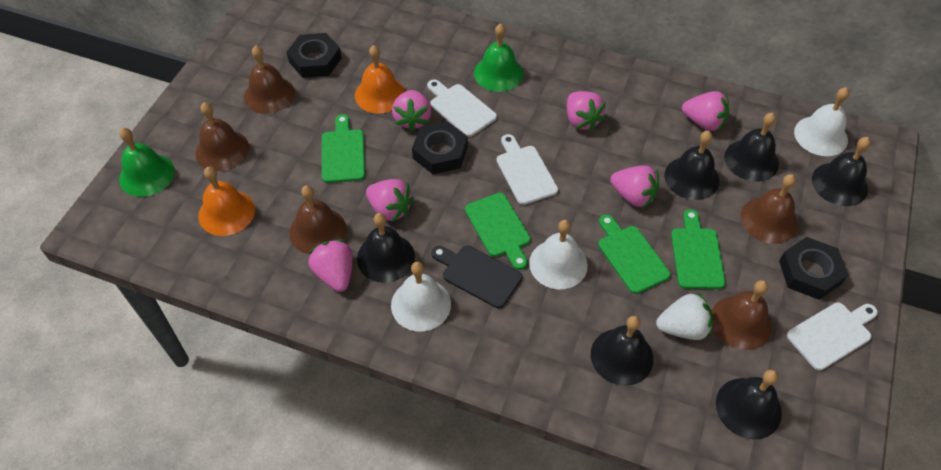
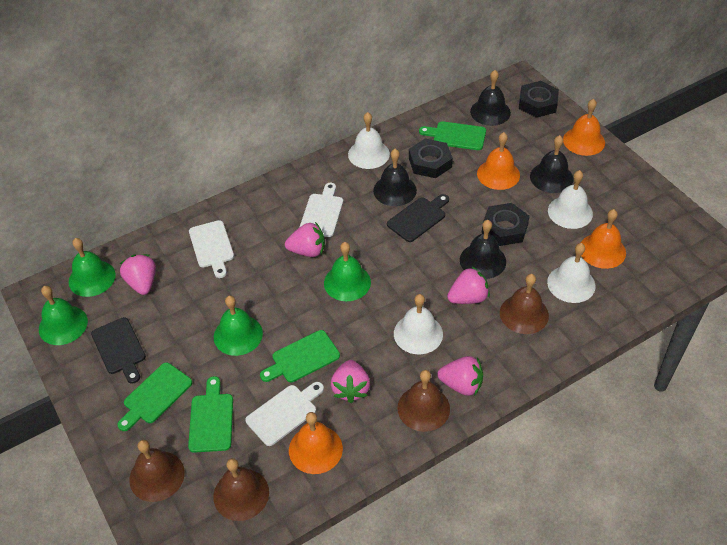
black bell: [357,213,415,283] [591,316,653,386] [664,131,719,200] [716,370,782,439] [724,113,779,182] [812,137,871,206] = 6 -> [373,149,417,206] [460,220,506,279] [470,70,511,126] [530,135,574,193] = 4
black cutting board: [431,245,522,308] = 1 -> [91,317,146,384] [387,194,449,242] = 2
brown bell: [195,102,249,171] [244,45,295,114] [289,185,347,254] [712,280,772,350] [741,174,798,244] = 5 -> [129,440,185,502] [213,458,269,521] [397,370,450,432] [500,274,549,334] = 4
green bell: [119,128,175,197] [474,24,524,92] = 2 -> [39,286,88,345] [69,238,116,297] [214,296,263,356] [324,242,371,301] = 4
orange bell: [198,166,255,236] [355,45,405,114] = 2 -> [289,412,343,474] [477,132,520,190] [563,99,605,156] [581,209,626,269] = 4
pink strawberry: [309,240,353,292] [366,179,414,222] [392,90,431,132] [567,91,606,131] [610,165,659,208] [682,91,729,131] = 6 -> [119,254,156,295] [285,222,325,257] [331,360,370,403] [437,356,483,396] [447,266,490,304] = 5
white bell: [391,262,451,331] [529,220,588,289] [794,87,849,156] = 3 -> [348,112,390,169] [394,294,443,354] [547,243,595,303] [548,170,593,229] = 4
white strawberry: [656,292,713,340] = 1 -> none = 0

